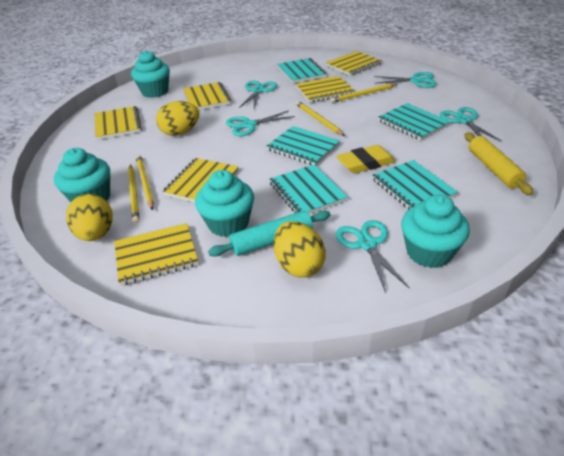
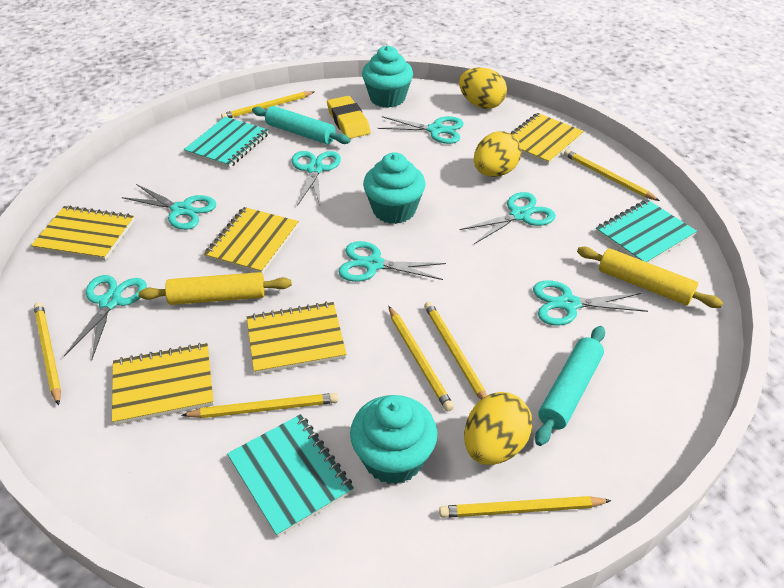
turquoise cupcake: [54,148,110,202] [131,50,170,98] [195,170,254,237] [401,195,470,268] = 4 -> [350,395,437,484] [362,46,413,108] [363,152,426,224] = 3
turquoise notebook: [266,126,340,165] [269,164,348,214] [277,58,327,83] [372,160,458,210] [378,103,450,140] = 5 -> [184,117,269,168] [227,414,354,537] [596,199,697,263] = 3
turquoise rolling pin: [208,211,330,257] = 1 -> [252,106,351,144] [535,326,605,446] = 2
turquoise scissors: [226,110,295,136] [239,81,277,109] [336,220,410,293] [374,72,437,88] [440,107,502,142] = 5 -> [64,275,147,360] [122,184,216,230] [292,151,341,206] [338,241,446,282] [378,116,464,144] [460,192,556,244] [533,280,648,325] = 7
yellow notebook: [95,106,142,140] [114,223,199,286] [162,158,238,202] [183,82,231,110] [296,76,355,103] [326,51,382,76] = 6 -> [31,205,135,260] [112,343,214,425] [204,207,299,274] [247,301,347,374] [511,113,584,165] = 5
yellow pencil: [128,164,140,223] [136,155,154,210] [296,101,345,136] [330,84,398,103] = 4 -> [34,302,61,406] [181,393,338,418] [221,91,314,118] [388,306,454,411] [424,302,487,400] [439,496,611,518] [564,149,660,201] = 7
yellow rolling pin: [465,132,534,195] = 1 -> [139,272,292,305] [577,247,723,308] = 2

